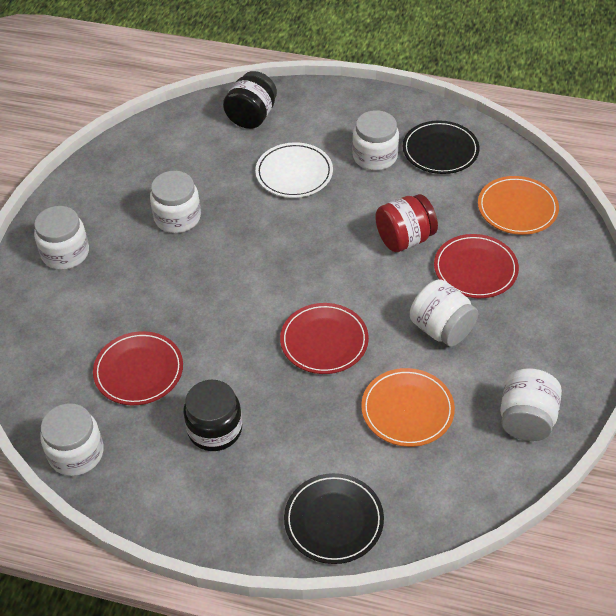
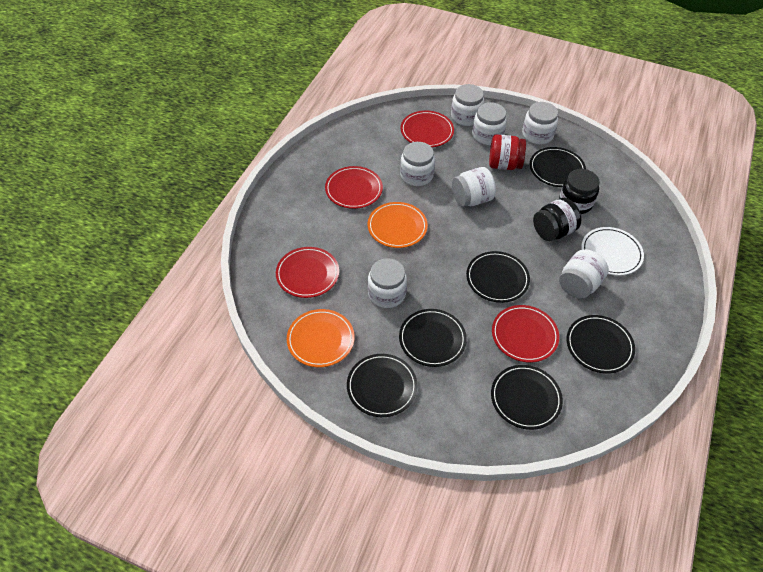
black plate: [284,473,384,564] [403,120,479,174] = 2 -> [347,354,418,417] [399,309,467,367] [466,251,530,303] [491,365,563,430] [530,147,586,187] [567,315,635,374] = 6
red plate: [93,331,183,405] [280,303,369,374] [434,234,519,298] = 3 -> [276,247,339,298] [325,166,383,209] [401,111,454,147] [492,305,559,363] = 4
white jar: [34,206,89,270] [40,403,104,476] [150,171,201,233] [352,110,399,171] [410,279,478,346] [500,368,562,441] = 6 -> [368,258,407,308] [400,142,435,186] [451,84,484,126] [452,167,496,207] [472,102,507,145] [522,102,558,144] [559,249,609,299] = 7

